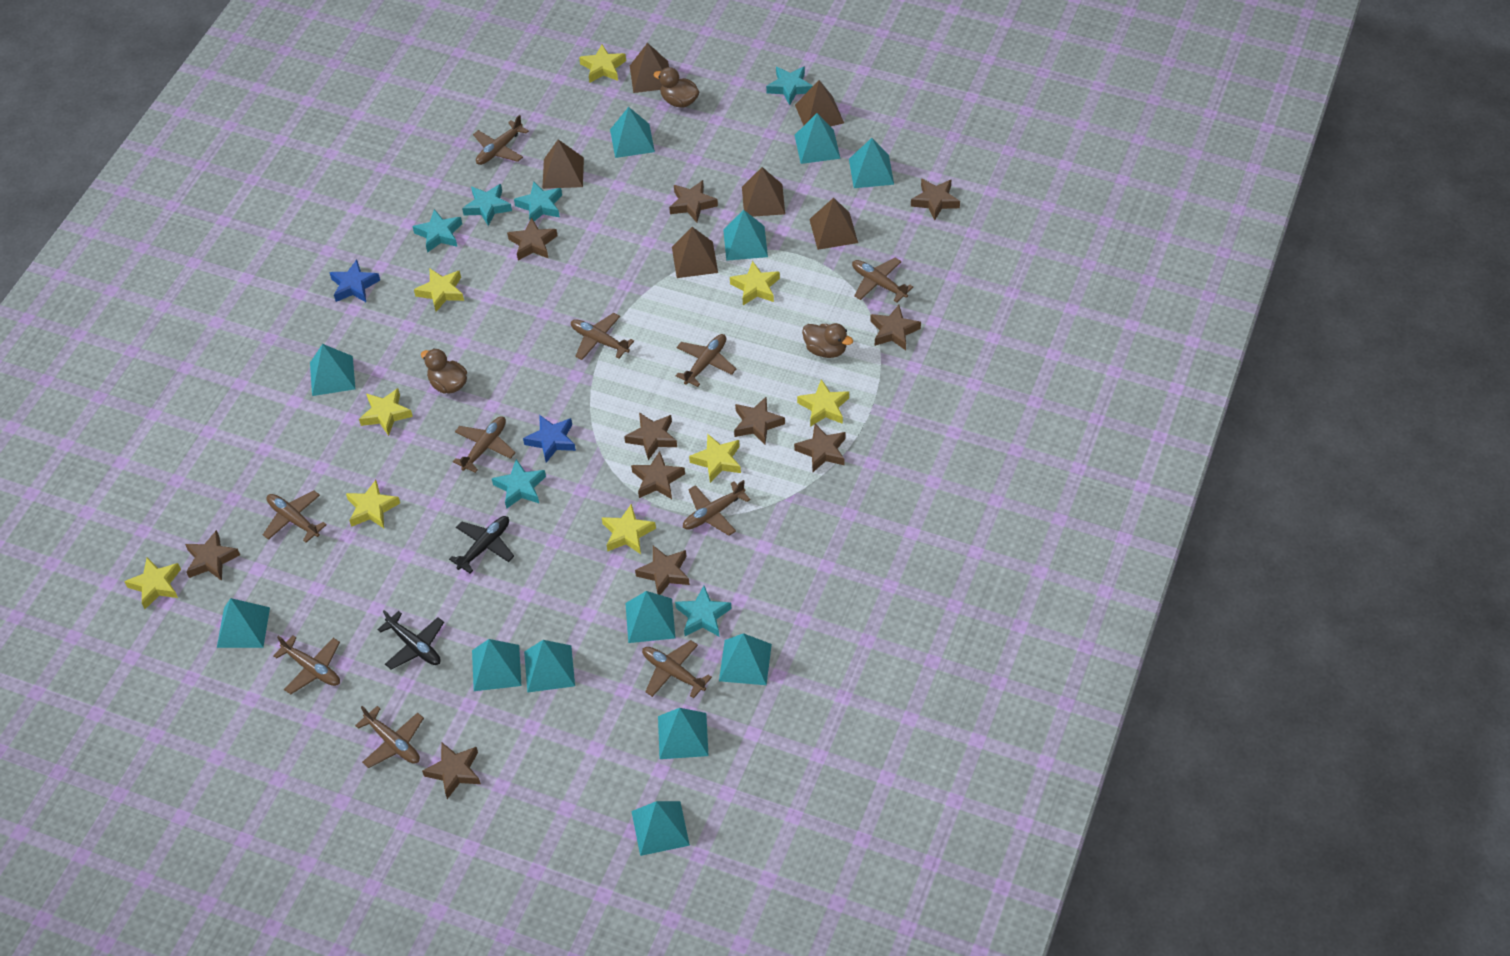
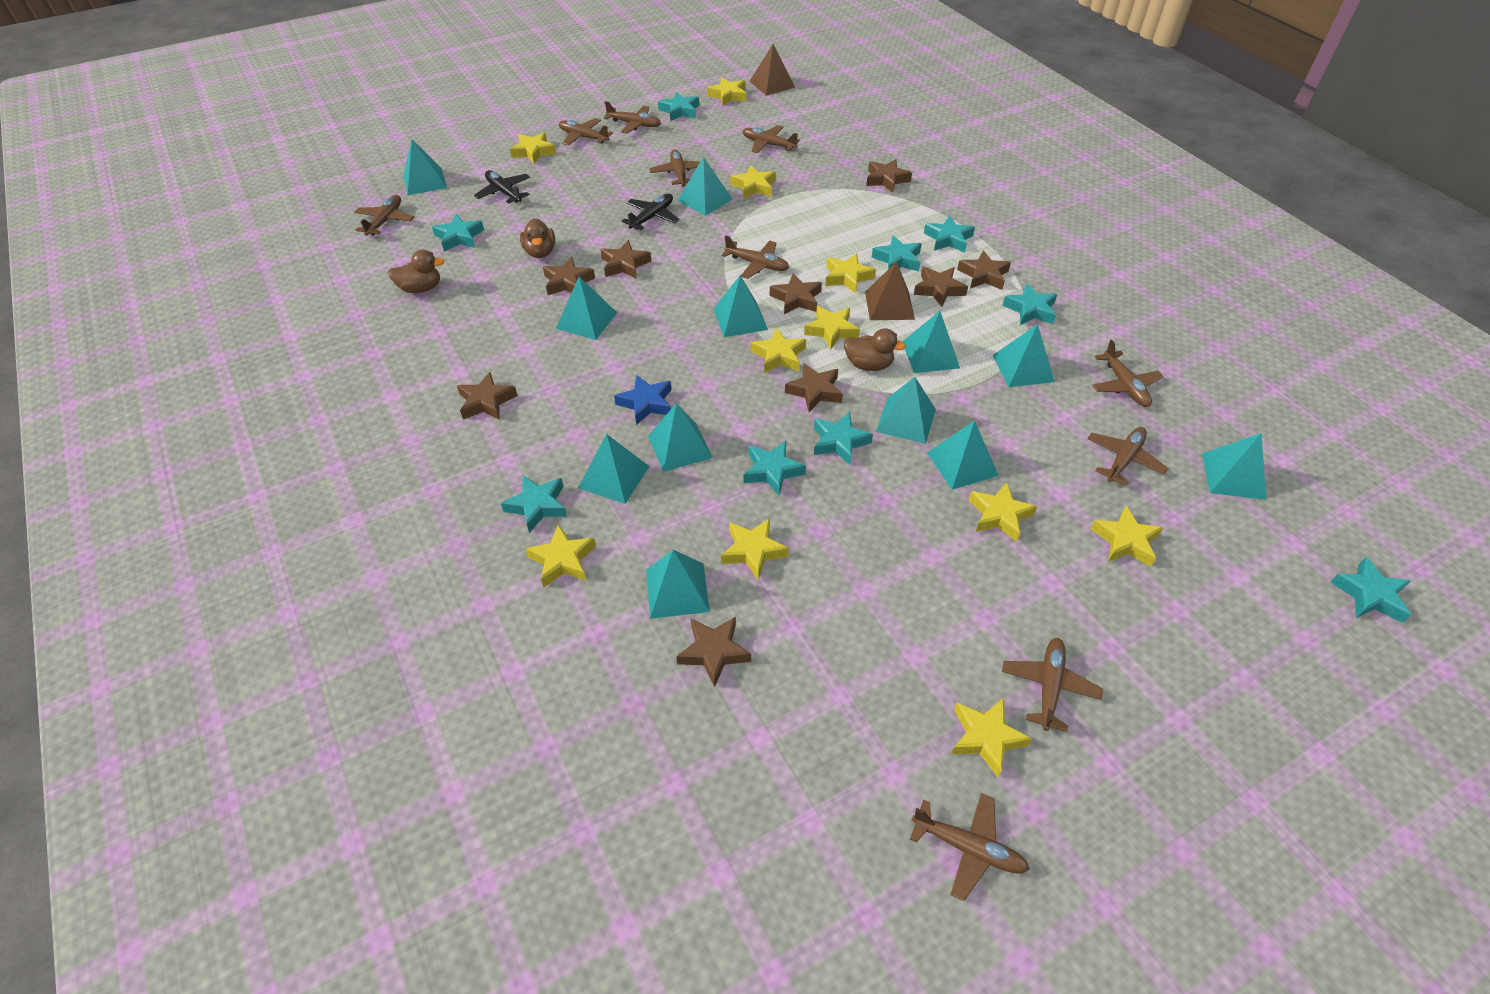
blue star: [329,260,380,302] [523,415,576,463] = 2 -> [614,375,671,425] = 1
brown pyramid: [542,139,584,189] [630,43,669,93] [672,227,718,278] [742,167,785,217] [795,80,844,127] [809,198,858,250] = 6 -> [749,44,795,96] [865,261,915,320] = 2
brown star: [185,530,240,581] [422,742,481,799] [507,218,557,261] [624,412,677,460] [631,451,685,499] [635,545,690,595] [669,180,718,223] [734,397,785,445] [794,424,846,472] [870,305,921,350] [911,178,960,220] = 11 -> [457,372,518,420] [543,257,595,295] [600,240,651,279] [676,617,751,687] [770,273,822,314] [785,363,843,412] [866,159,912,193] [914,267,968,307] [957,250,1011,290] = 9
turquoise star: [412,209,462,253] [462,184,512,226] [492,459,546,509] [514,182,562,221] [675,586,732,636] [766,66,813,105] = 6 -> [432,214,484,252] [501,476,567,533] [658,92,699,121] [743,441,806,496] [814,412,873,465] [872,235,922,271] [924,215,975,253] [1002,283,1057,325] [1330,557,1411,623] = 9
yellow star: [124,558,181,609] [346,480,400,528] [359,388,413,436] [414,269,464,312] [579,44,626,82] [602,504,656,554] [689,434,741,483] [730,261,780,305] [797,379,849,427] = 9 -> [510,132,556,164] [526,524,596,588] [707,77,746,106] [721,518,789,580] [730,165,776,199] [750,328,806,373] [804,306,860,350] [825,253,876,294] [951,698,1032,777] [969,482,1037,542] [1091,506,1163,567] = 11

